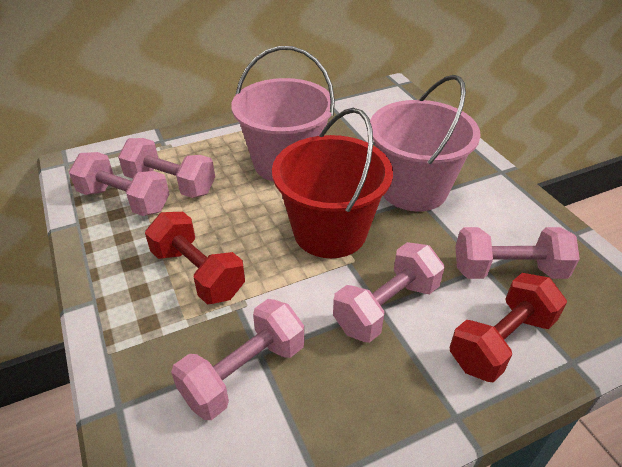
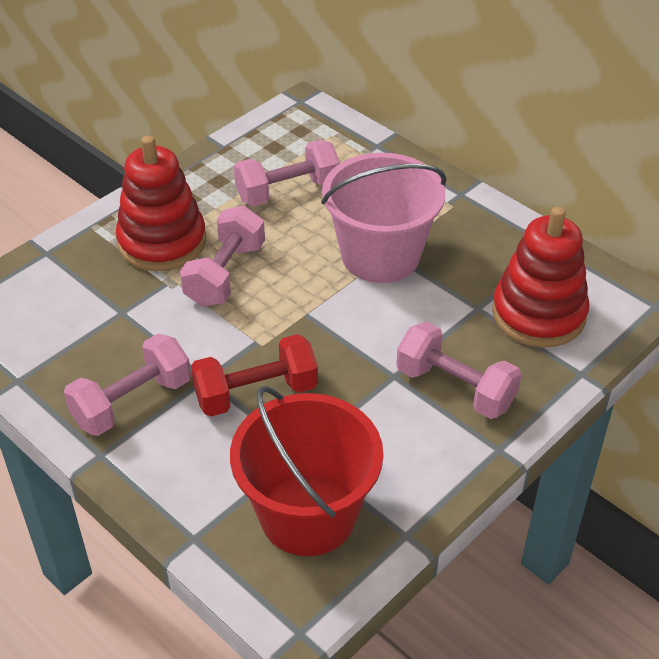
pink bucket: [231,46,335,182] [370,75,481,212] = 2 -> [321,153,446,283] = 1
pink dumbbell: [69,152,169,216] [118,138,215,198] [171,299,304,420] [333,242,444,343] [455,227,580,279] = 5 -> [64,334,191,436] [180,206,265,307] [234,140,340,206] [396,322,522,419] = 4
red dumbbell: [145,212,245,304] [450,273,567,382] = 2 -> [191,334,318,417] = 1
red stacking toy: none = 0 -> [116,135,206,272] [492,206,589,348] = 2

